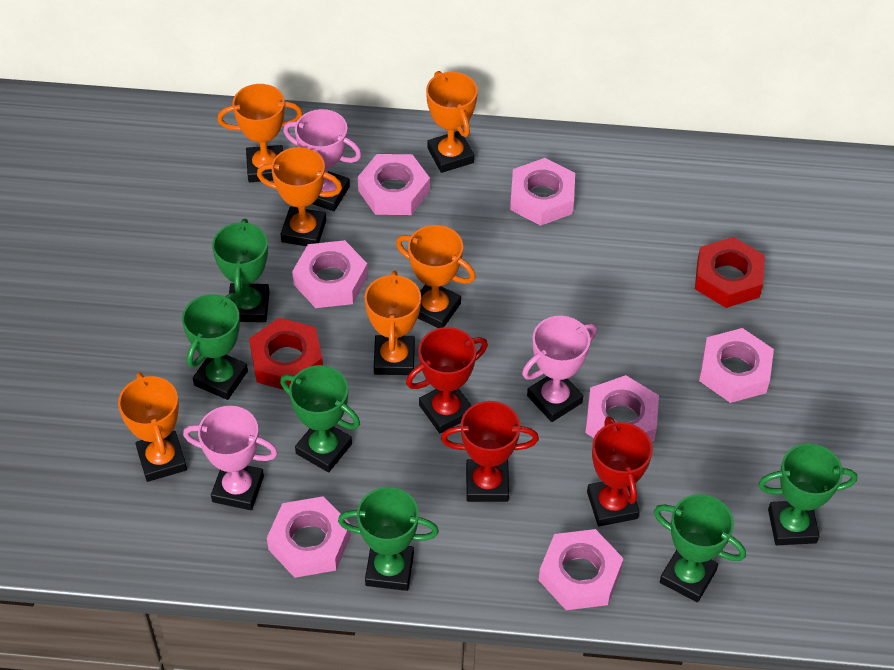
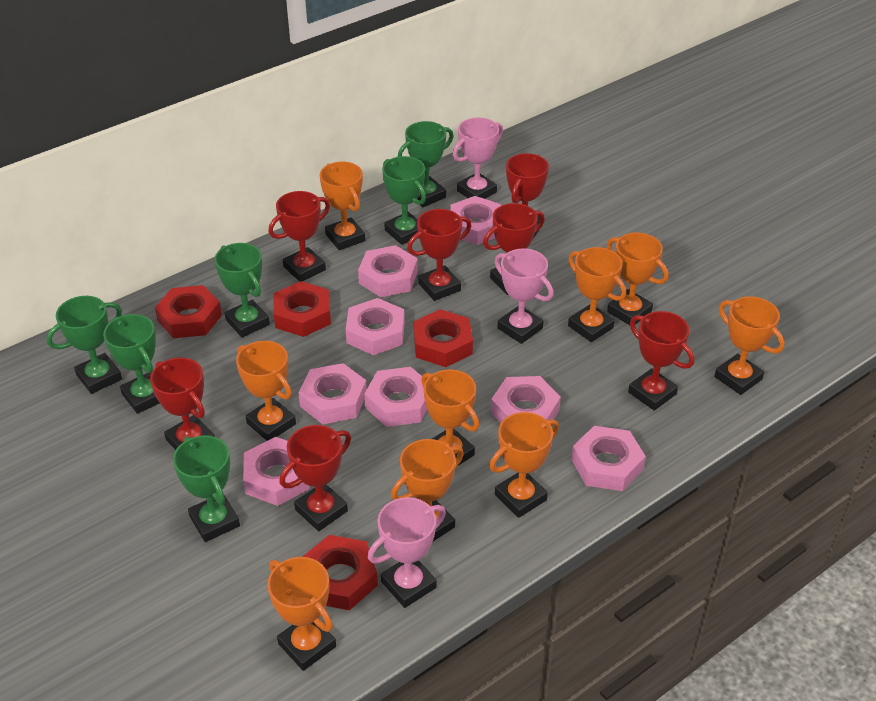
orange trophy: [118,372,187,482] [217,84,303,182] [257,147,342,246] [365,271,421,375] [396,225,476,328] [426,71,478,173] = 6 -> [236,341,296,441] [267,557,336,671] [320,162,365,250] [391,439,464,541] [421,369,479,466] [489,412,559,518] [568,247,626,342] [607,233,668,325] [714,296,785,395] = 9
pink nut: [267,496,351,578] [292,240,368,308] [358,154,430,215] [510,158,575,226] [539,529,624,610] [585,375,659,442] [699,328,774,403] = 7 -> [243,437,309,506] [298,363,367,424] [346,298,405,355] [358,245,418,297] [364,367,427,427] [450,196,501,245] [491,376,561,423] [571,426,646,491] = 8
red nut: [249,318,323,390] [695,237,765,308] = 2 -> [155,285,222,338] [274,281,331,337] [302,535,378,610] [413,309,473,367] = 4
red trophy: [406,327,488,433] [441,401,539,502] [587,416,653,526] = 3 -> [150,357,215,450] [268,191,330,282] [279,425,351,531] [407,209,472,301] [483,203,545,295] [506,153,549,240] [628,311,694,411] = 7

